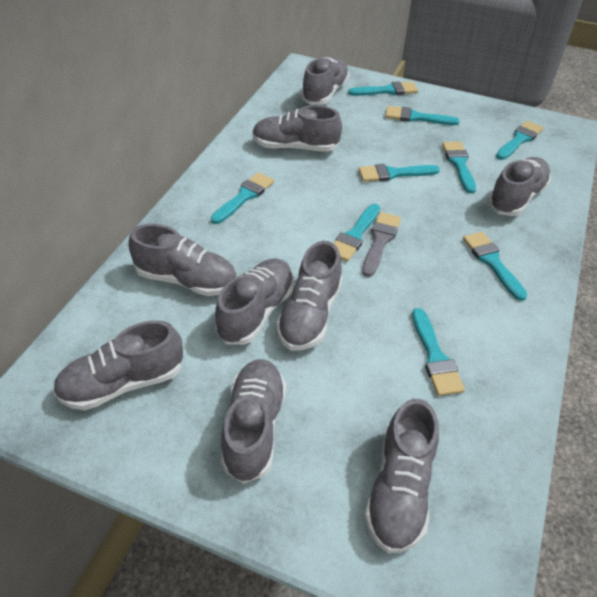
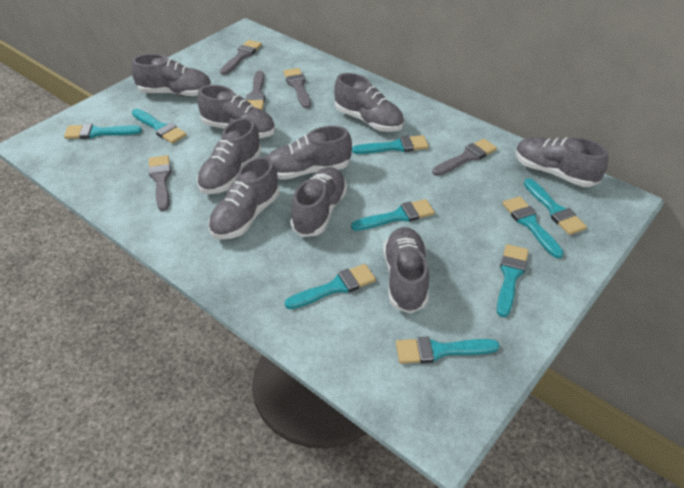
grey brush: [362,212,401,277] = 1 -> [149,155,171,211] [220,40,262,75] [246,71,265,110] [283,68,311,108] [432,139,497,176] = 5

